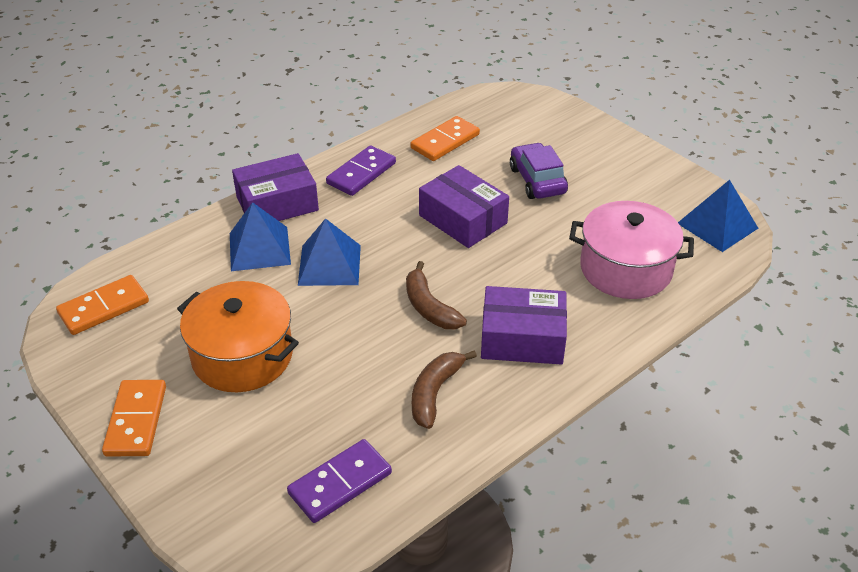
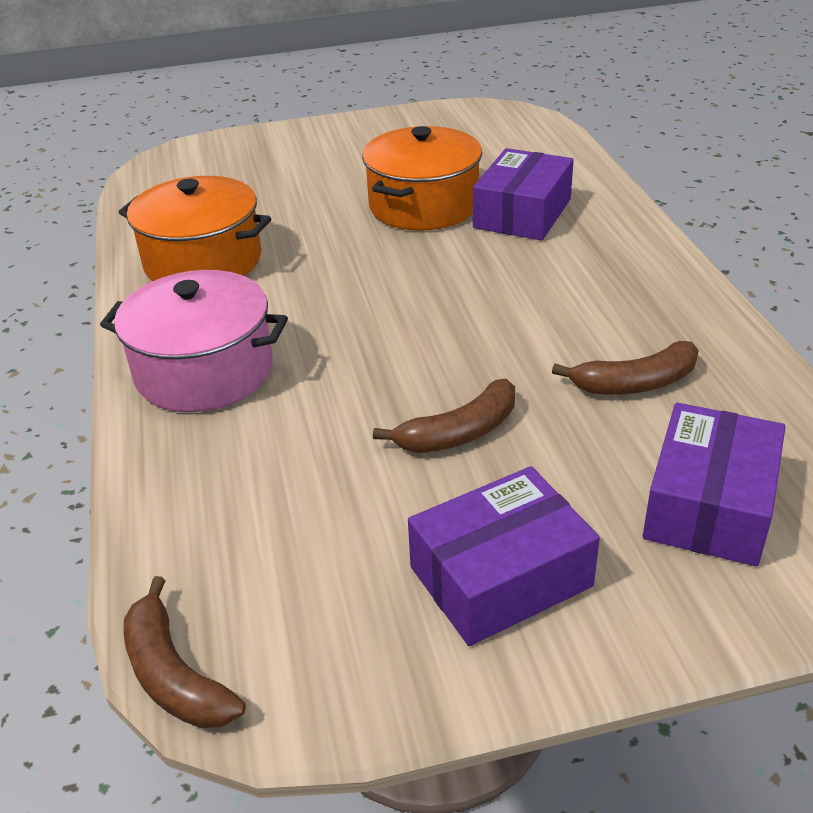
blue pyramid: [230,202,291,271] [298,218,361,286] [678,180,758,252] = 3 -> none = 0
brown banana: [406,261,467,329] [412,350,477,429] = 2 -> [124,576,246,728] [373,379,515,453] [552,341,699,394] = 3
orange domino: [56,275,149,335] [102,380,166,457] [411,116,480,161] = 3 -> none = 0
orange pot: [177,281,299,392] = 1 -> [118,176,271,281] [362,126,482,231] = 2
purple car: [510,143,568,199] = 1 -> none = 0
purple domino: [287,439,392,523] [326,145,396,196] = 2 -> none = 0

